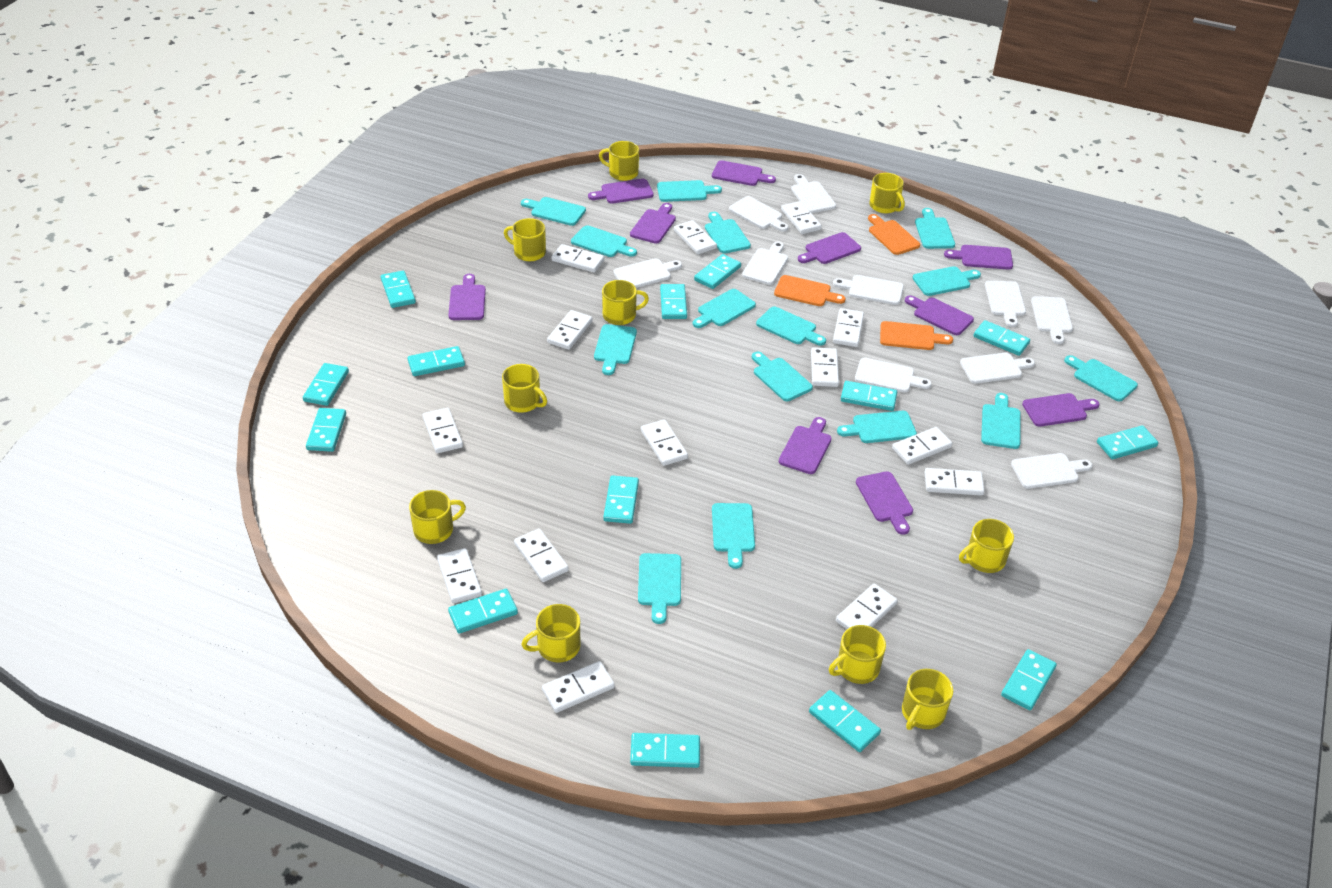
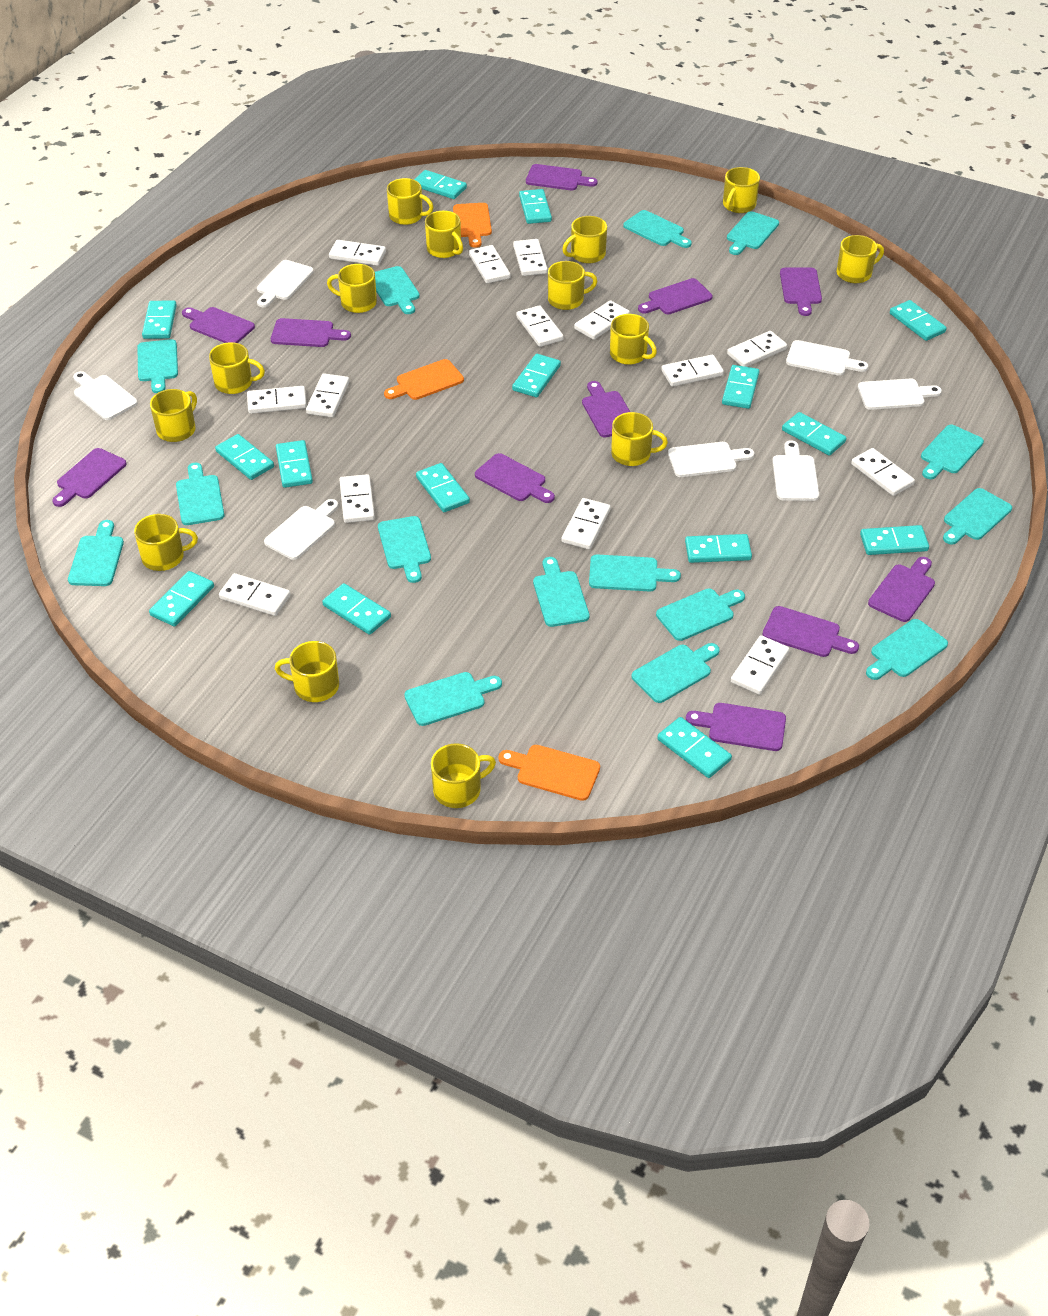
purple cutting board: [448,274,486,320] [588,179,654,204] [630,203,676,244] [712,160,776,186] [779,417,832,474] [798,232,861,264] [856,471,913,535] [905,295,974,335] [944,245,1013,270] [1022,393,1099,427] = 10 -> [52,448,127,507] [182,307,255,343] [271,318,351,347] [475,453,555,503] [526,164,597,190] [582,381,630,438] [638,278,712,314] [686,703,786,751] [762,606,859,657] [780,268,822,316] [868,557,935,622] = 11
turquoise domino: [303,363,349,406] [306,408,346,452] [381,271,416,308] [407,346,465,376] [448,589,518,634] [603,475,639,524] [630,733,700,768] [660,284,687,319] [694,254,741,289] [809,690,881,752] [841,381,897,411] [973,320,1030,356] [1001,649,1057,710] [1097,425,1158,459] = 14 -> [142,300,177,339] [149,571,214,627] [215,434,274,480] [276,440,313,488] [322,583,391,635] [414,170,467,199] [416,463,470,512] [512,354,561,397] [519,189,552,224] [657,717,732,778] [685,534,752,563] [722,365,759,409] [782,412,847,456] [860,525,929,555] [890,300,947,341] = 15
white cutting board: [613,258,682,288] [729,196,789,232] [742,241,788,285] [791,174,836,213] [833,275,904,305] [855,358,932,392] [960,352,1035,384] [985,281,1026,327] [1011,453,1092,489] [1031,296,1073,344] = 10 -> [73,371,138,420] [257,260,314,307] [264,499,339,560] [668,442,754,477] [772,440,819,501] [786,340,868,376] [858,379,942,410] = 7
yellow mug: [409,490,466,544] [502,364,547,413] [504,218,546,261] [521,604,580,662] [599,141,639,181] [602,280,649,325] [829,625,886,684] [869,173,905,213] [902,669,953,730] [959,519,1014,573] = 10 -> [134,514,198,571] [150,389,197,442] [209,342,265,394] [275,641,339,702] [327,264,377,313] [387,178,434,225] [425,211,463,258] [431,743,496,808] [548,261,597,310] [562,216,607,264] [610,314,657,365] [611,412,668,466] [723,167,760,213] [837,235,884,283] = 14

